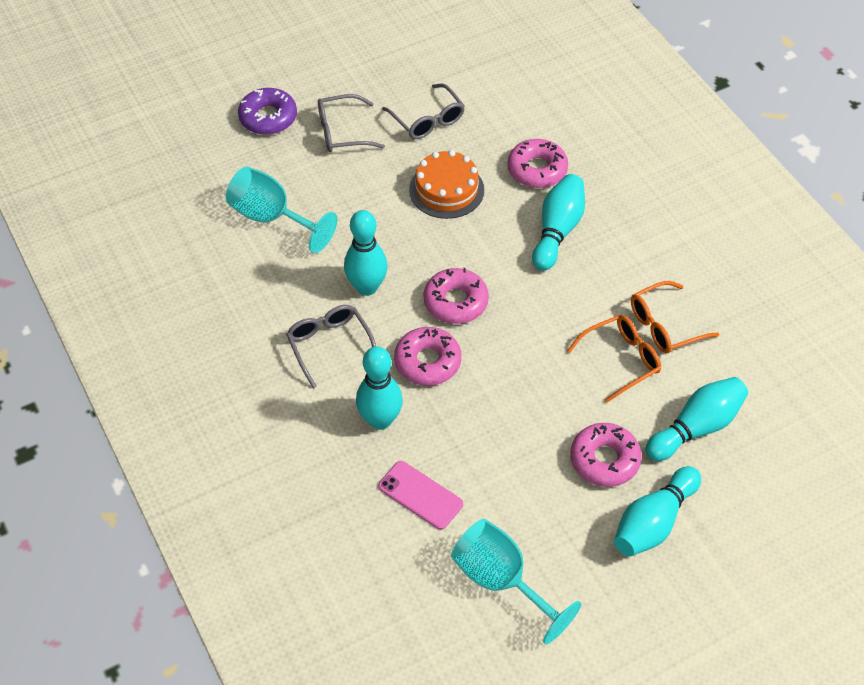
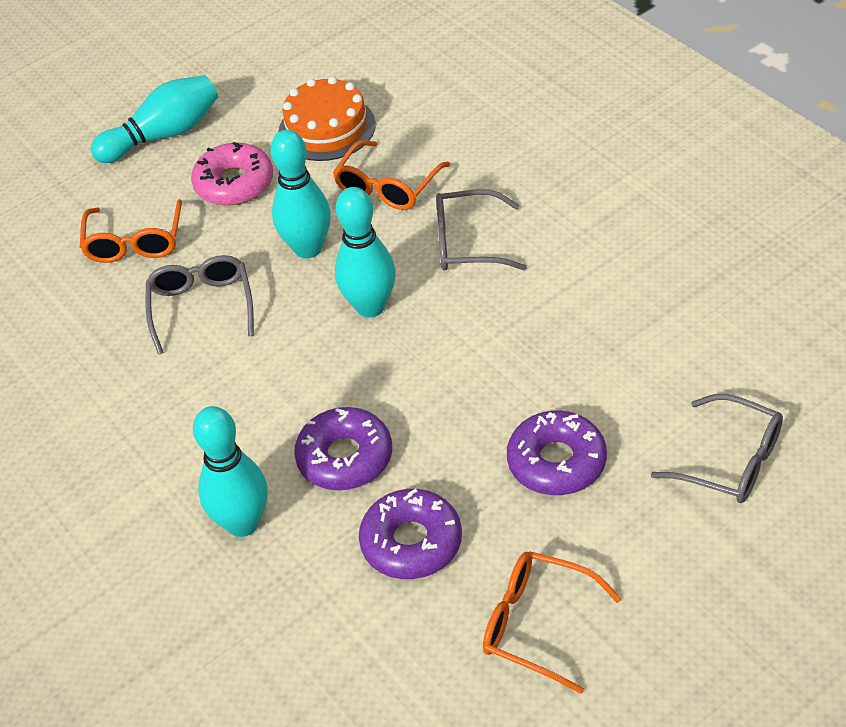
orange glasses: [567,315,661,403] [631,281,719,354] = 2 -> [80,199,182,263] [333,140,450,210] [483,551,622,694] = 3
pink donut: [394,327,461,386] [424,268,489,324] [507,139,568,188] [571,423,642,487] = 4 -> [191,142,273,206] = 1
pink phone: [378,461,463,530] = 1 -> none = 0
purple donut: [238,88,297,135] = 1 -> [294,407,392,490] [359,489,462,579] [507,411,607,495] = 3
turquoise bowling pin: [344,210,388,296] [356,346,403,430] [532,174,585,271] [614,466,701,557] [646,377,748,461] = 5 -> [90,75,218,163] [193,406,267,537] [270,130,331,258] [335,187,396,317] = 4
turquoise goblet: [226,167,337,253] [451,519,581,644] = 2 -> none = 0

